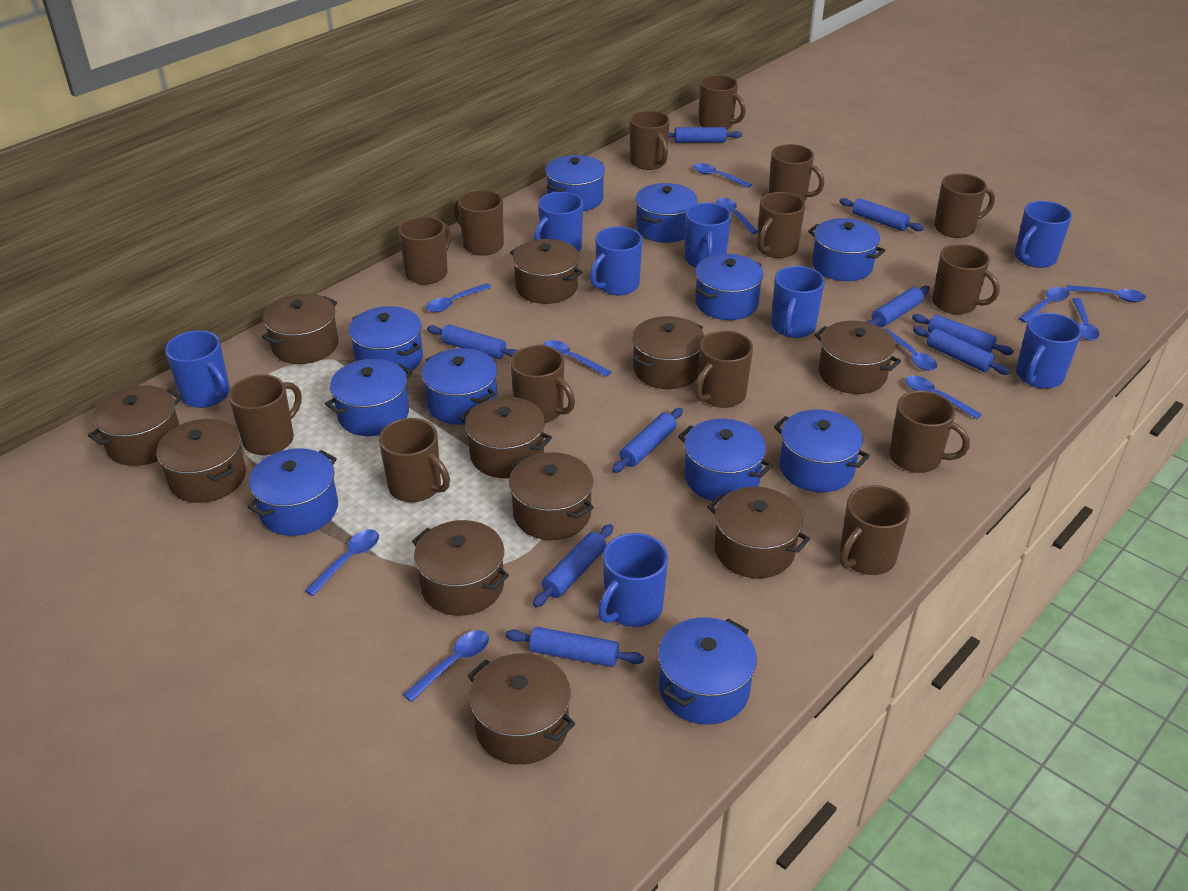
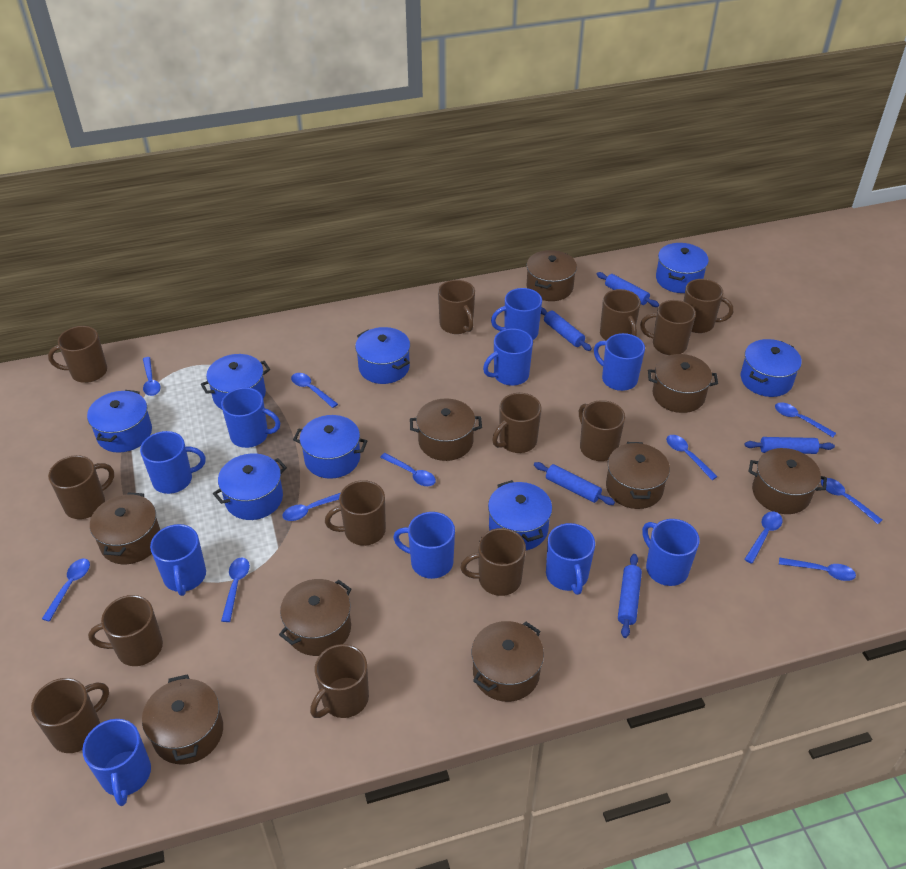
blue mug: [165,330,230,408] [534,192,583,252] [590,226,642,295] [598,533,668,627] [685,203,731,268] [771,266,825,338] [1015,201,1072,268] [1016,313,1082,389] = 8 -> [82,719,151,806] [140,431,206,494] [150,524,206,596] [221,387,280,448] [393,512,455,579] [483,329,533,386] [491,288,542,340] [546,523,595,595] [594,333,645,391] [642,519,699,586] = 10
blue pot: [247,448,338,536] [325,359,412,436] [349,306,423,374] [421,348,497,425] [545,155,605,211] [636,183,698,243] [658,617,757,725] [678,419,773,502] [695,254,764,320] [774,409,870,492] [808,218,886,281] = 11 -> [87,390,152,453] [201,354,270,409] [213,453,287,520] [293,415,367,479] [355,327,410,384] [488,480,552,550] [656,243,709,293] [741,339,802,397] = 8
blue rolling pin: [427,324,518,359] [505,627,644,667] [533,524,613,607] [612,408,683,473] [668,127,742,143] [839,198,924,231] [867,286,930,327] [912,314,1014,355] [913,327,1010,375] = 9 -> [534,462,615,505] [541,307,592,351] [596,272,659,307] [618,554,642,638] [744,437,835,454] = 5
brown mug: [228,374,301,455] [379,418,450,502] [398,216,451,284] [454,189,504,256] [510,345,575,423] [630,110,670,170] [695,330,753,408] [699,75,746,130] [757,192,805,258] [769,144,824,202] [840,485,910,575] [889,391,970,473] [932,244,1000,314] [934,173,995,238] = 14 -> [31,678,109,753] [48,326,107,383] [48,455,114,519] [88,595,163,666] [310,644,369,718] [325,480,386,546] [438,280,475,334] [460,528,526,596] [492,393,541,453] [579,400,625,461] [600,289,641,341] [640,300,696,355] [684,279,734,333] = 13
brown pot: [88,385,182,466] [156,419,246,503] [262,293,339,364] [412,520,509,616] [460,397,552,478] [468,653,575,765] [509,452,594,540] [510,239,583,304] [632,316,705,389] [707,487,810,578] [814,321,901,394] = 11 -> [90,492,160,564] [142,674,223,764] [279,579,352,656] [410,398,482,461] [472,621,544,702] [526,250,577,301] [606,442,670,509] [648,354,718,413] [748,448,827,514] = 9

